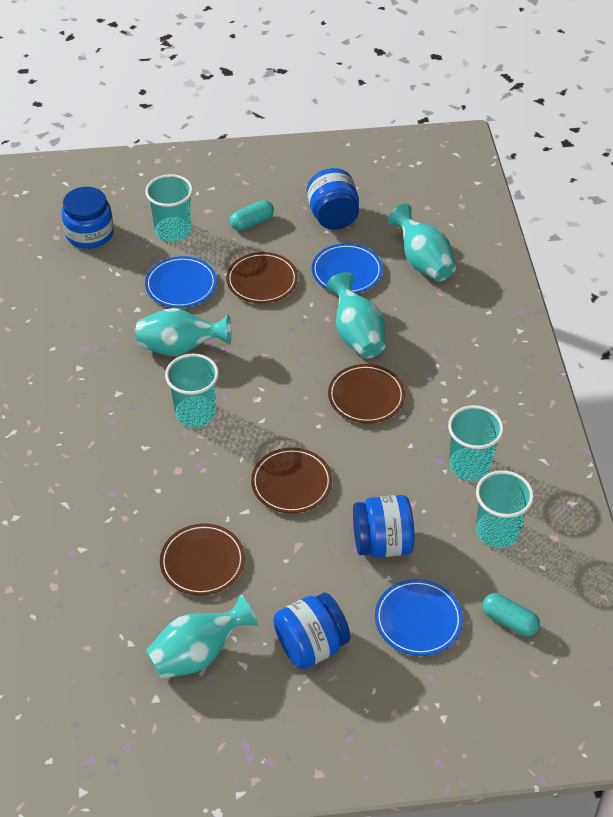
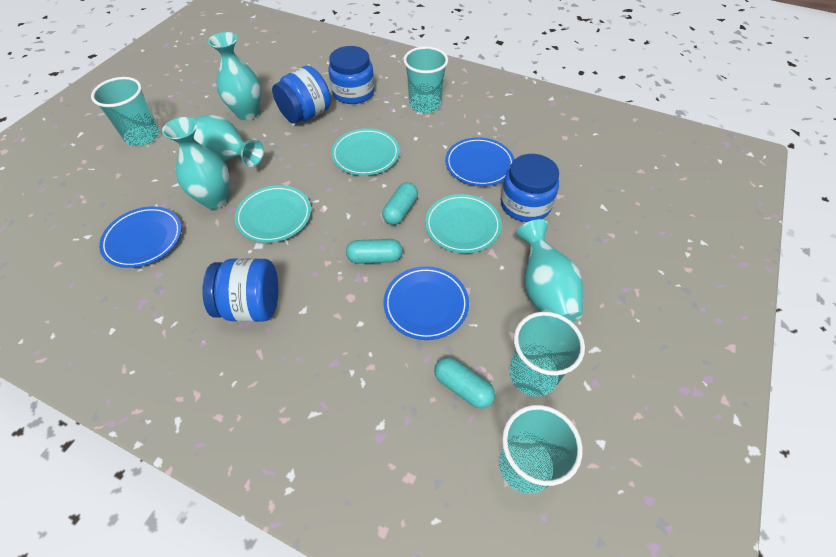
brown plate: [160,523,245,596] [226,252,298,303] [251,447,332,513] [328,364,405,423] = 4 -> none = 0
turquoise capsule: [230,200,274,231] [482,593,540,637] = 2 -> [346,239,403,264] [382,182,418,225] [434,357,495,408] = 3
turquoise plate: none = 0 -> [235,185,311,243] [331,128,400,176] [425,194,502,253] = 3

